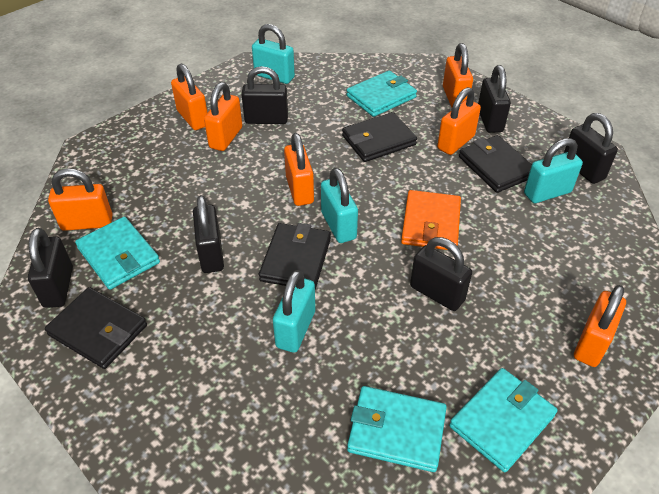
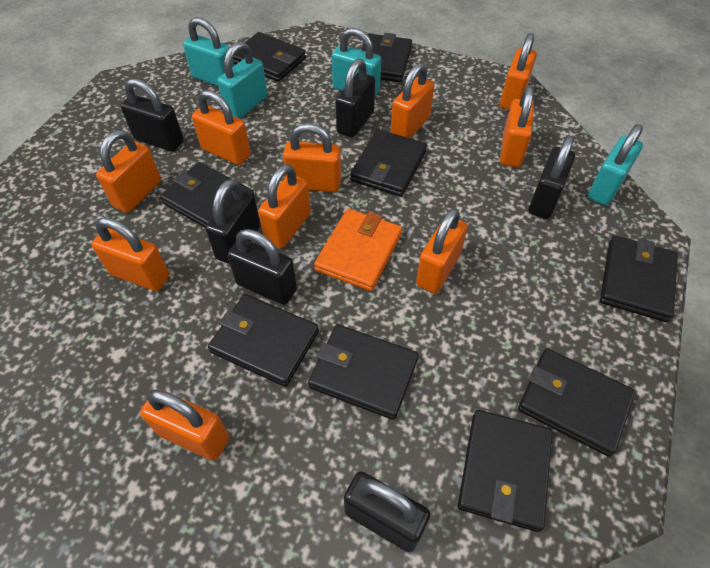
black wallet: [45,287,147,369] [259,223,331,289] [342,112,417,162] [459,135,532,193] = 4 -> [160,162,254,228] [208,294,319,387] [233,32,306,82] [308,324,419,420] [350,129,427,197] [361,33,412,82] [458,410,552,532] [518,348,635,457] [600,235,678,322] = 9
orange padlock: [48,168,113,231] [171,63,207,130] [204,82,242,151] [284,133,314,206] [437,87,481,155] [443,43,473,107] [574,285,626,367] = 7 -> [91,217,169,291] [96,130,161,213] [140,389,229,461] [192,90,251,165] [258,164,311,248] [283,123,341,192] [391,63,434,138] [416,208,468,294] [500,33,537,110] [500,86,534,167] = 10
turquoise wallet: [75,217,160,290] [346,71,417,117] [347,386,447,472] [449,368,558,472] = 4 -> none = 0

